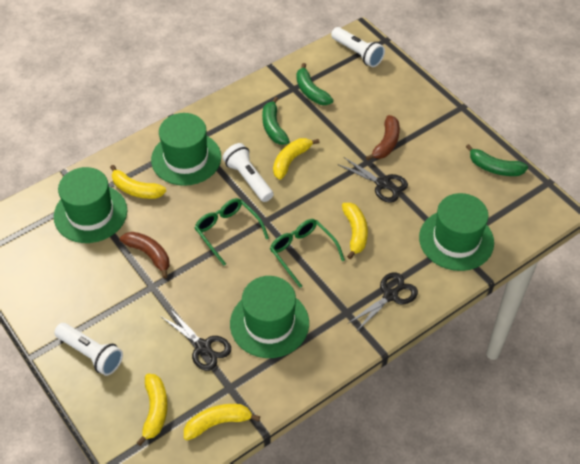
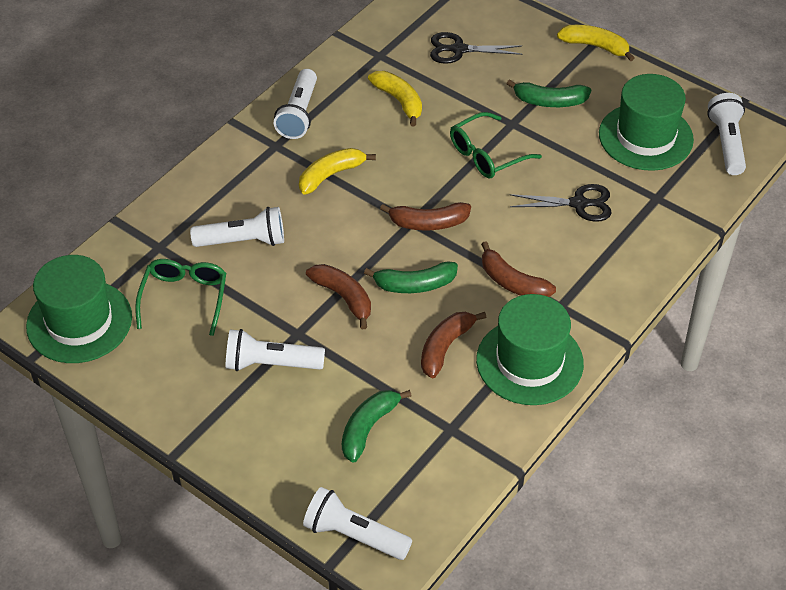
black scissors: [160,308,231,371] [338,157,408,203] [349,272,418,332] = 3 -> [430,32,522,64] [510,184,612,222] = 2
brown banana: [120,232,170,278] [366,115,400,161] = 2 -> [306,264,371,329] [380,202,471,230] [421,312,487,378] [481,241,556,297] = 4
green hat: [54,167,127,243] [151,113,221,186] [230,276,309,358] [419,193,494,271] = 4 -> [26,255,132,363] [476,294,584,405] [599,74,694,171] = 3
white flashlight: [54,323,123,376] [223,143,274,202] [331,27,385,67] = 3 -> [190,207,284,247] [226,329,325,371] [274,69,317,139] [303,487,412,560] [707,93,746,175] = 5
yellow banana: [110,165,166,199] [136,373,168,446] [184,404,260,440] [273,138,319,180] [342,203,368,259] = 5 -> [299,148,376,195] [368,71,422,126] [557,25,635,61] = 3

